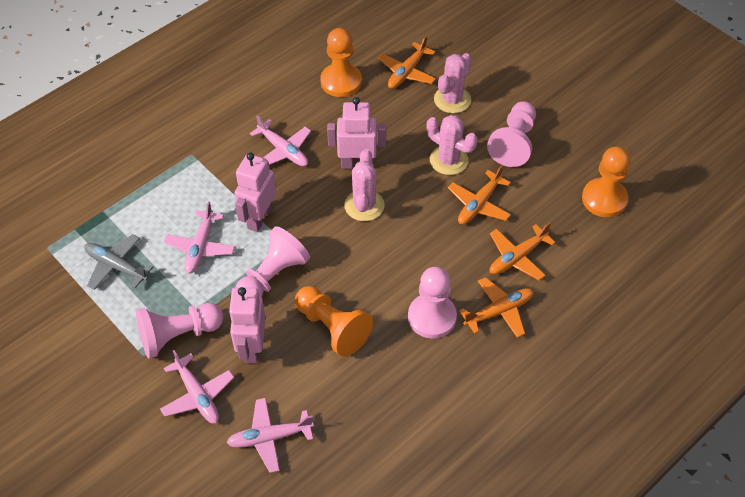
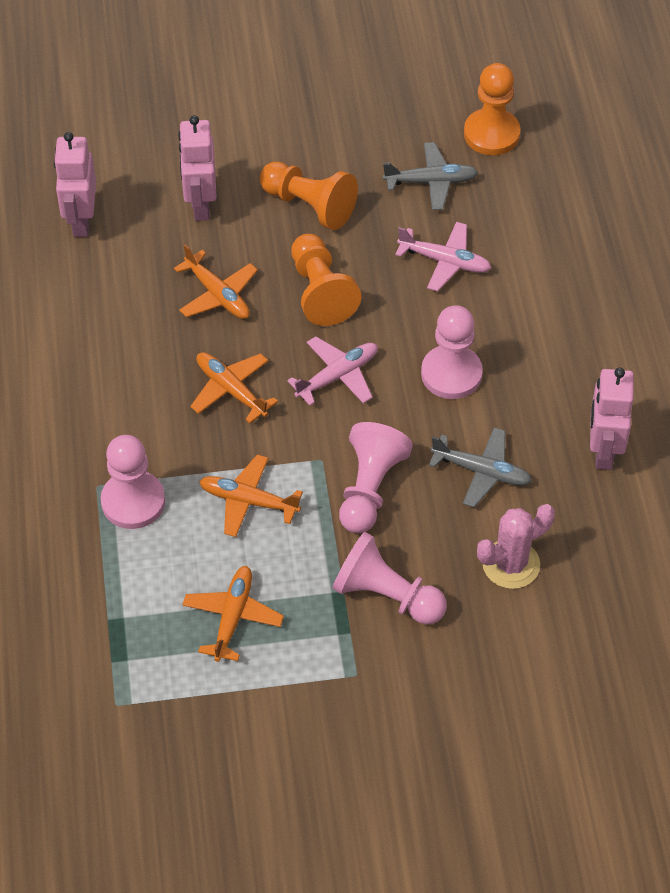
grey plane: [84,234,153,290] = 1 -> [383,142,479,210] [429,427,532,507] = 2
pink cactus: [344,149,384,221] [427,115,477,175] [434,53,472,113] = 3 -> [477,504,555,589] = 1
pink plane: [160,350,234,424] [164,201,235,274] [226,398,314,473] [250,115,311,166] = 4 -> [287,336,378,406] [395,222,491,291] = 2

